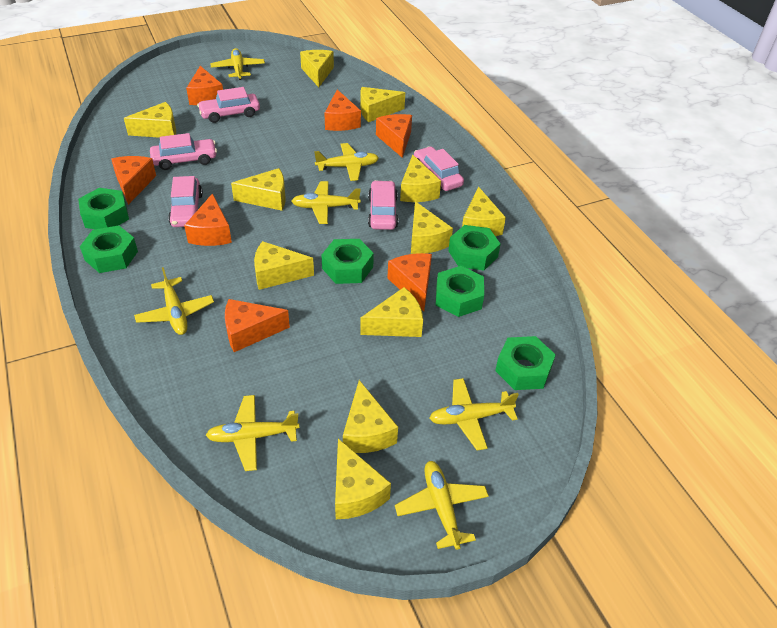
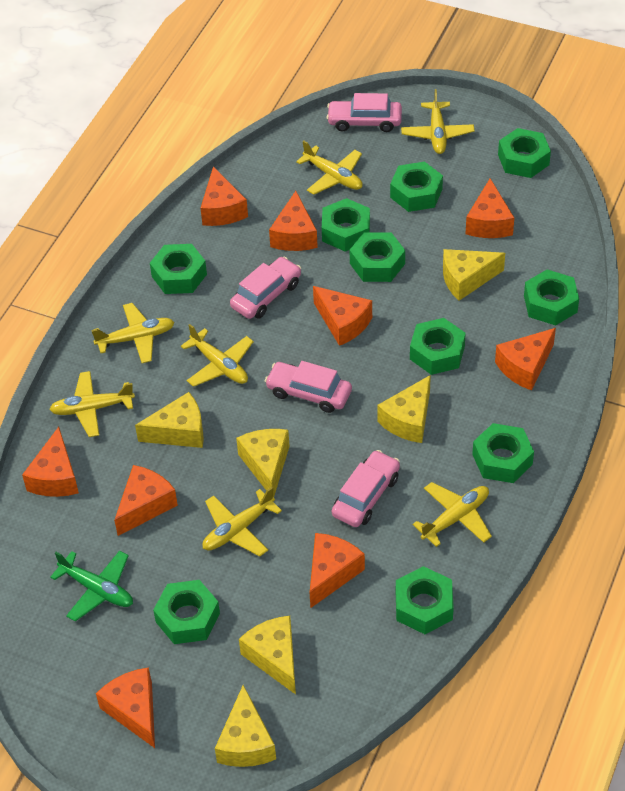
green nut: [78,188,129,229] [80,226,138,273] [321,239,374,284] [435,266,484,317] [448,225,501,270] [495,336,556,390] = 6 -> [150,244,207,294] [153,580,220,644] [322,198,370,252] [350,232,405,282] [390,162,443,212] [396,566,454,634] [410,318,466,375] [472,423,534,483] [498,128,551,178] [524,269,579,326] = 10
green plane: none = 0 -> [50,550,133,621] = 1
orange cheese: [111,156,156,205] [184,193,232,246] [186,66,223,105] [225,299,290,352] [324,90,361,131] [376,114,412,158] [387,253,432,311] = 7 -> [22,427,79,497] [96,667,155,748] [114,465,178,536] [200,167,248,226] [269,191,318,251] [310,533,365,608] [313,286,372,346] [466,178,514,238] [495,328,556,391] = 9
pink car: [150,133,217,170] [168,176,203,227] [197,87,260,123] [368,180,398,230] [414,146,464,191] = 5 -> [230,256,301,319] [265,361,352,413] [327,93,402,132] [332,450,400,527] = 4
yellow cheese: [124,102,176,138] [231,168,286,211] [254,241,314,290] [300,50,334,87] [335,439,391,519] [343,380,398,453] [360,87,405,122] [360,287,423,337] [400,155,441,202] [411,201,453,254] [462,187,506,236] = 11 -> [135,392,204,448] [215,685,276,767] [236,429,290,497] [239,616,296,694] [377,375,431,443] [443,249,505,301] = 6

